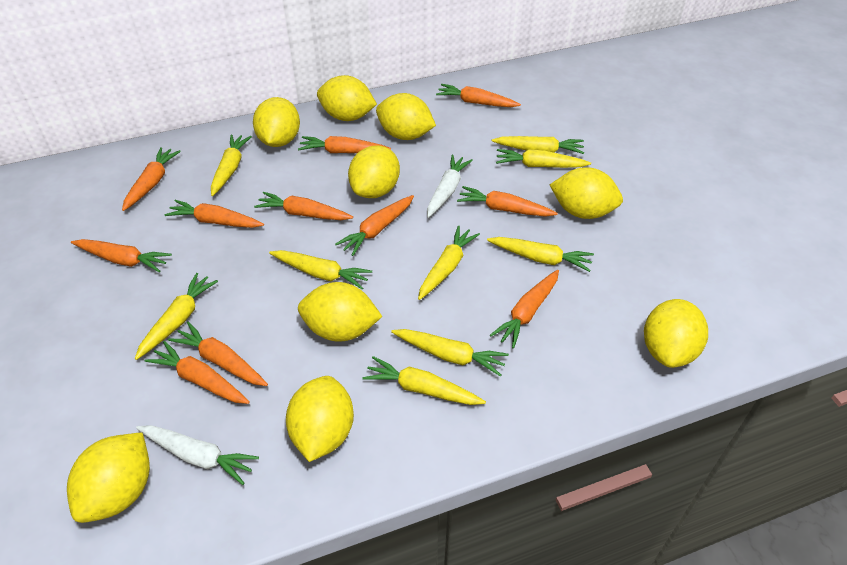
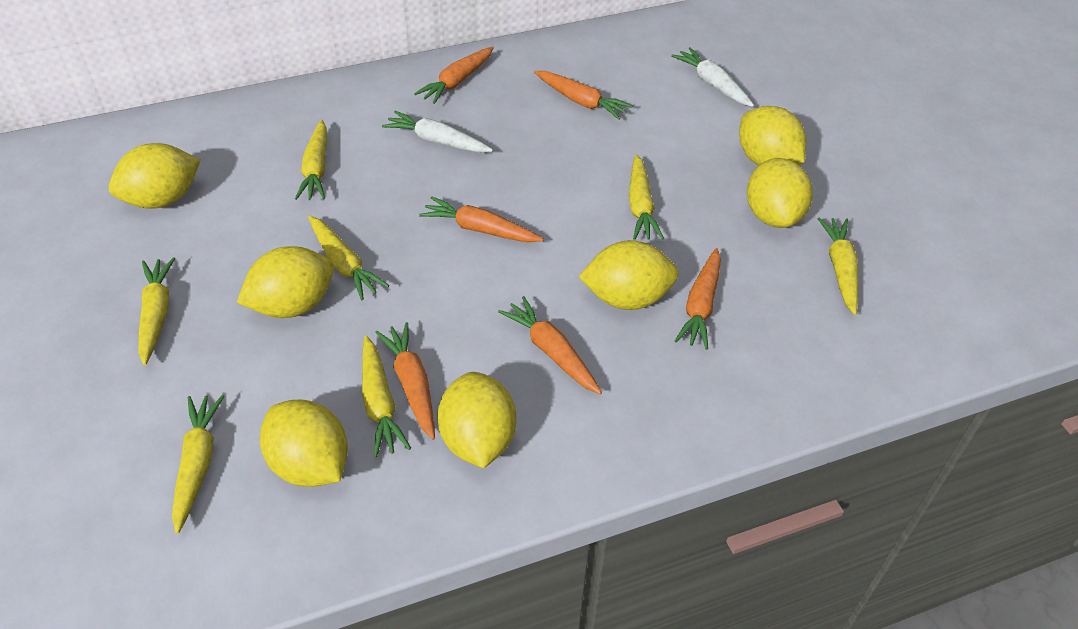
orange carrot: [71,239,172,272] [122,147,181,211] [144,341,250,404] [164,200,264,228] [168,322,268,386] [254,192,353,220] [298,136,391,153] [335,195,414,256] [436,84,521,107] [457,186,558,217] [490,270,559,349] = 11 -> [375,322,435,440] [414,46,494,104] [419,196,544,242] [498,296,602,394] [534,71,633,120] [675,248,721,350] = 6
yellow carrot: [135,273,218,360] [211,134,252,196] [269,250,372,290] [362,356,486,405] [391,329,509,377] [418,226,480,300] [487,237,594,272] [492,136,584,154] [496,149,591,168] = 9 -> [138,257,175,366] [172,395,224,534] [295,120,327,200] [308,216,389,300] [362,335,411,458] [629,154,664,240] [818,218,858,315] = 7
yellow lemon: [67,432,150,523] [253,97,300,147] [286,376,354,462] [298,282,383,342] [317,75,377,121] [348,145,400,198] [376,93,436,140] [550,167,623,219] [644,299,708,368] = 9 -> [108,143,201,209] [237,246,334,318] [260,400,348,487] [437,372,516,468] [579,240,679,310] [739,106,806,165] [747,158,813,228] = 7

